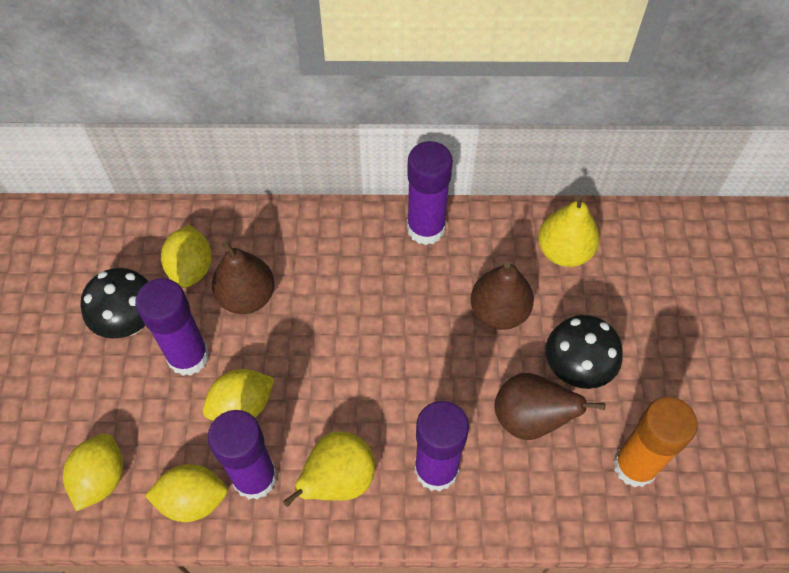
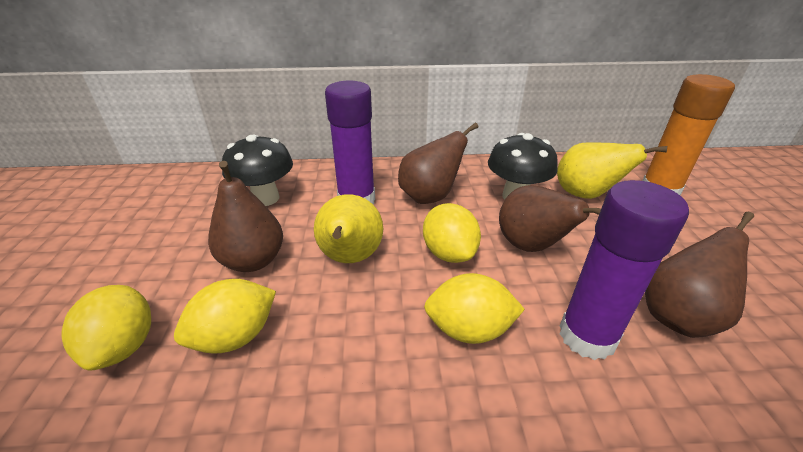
brown pear: [212,241,275,314] [471,261,534,330] [494,373,605,440] = 3 -> [208,161,283,272] [398,123,478,204] [499,185,601,252] [645,212,754,338] = 4
purple glue stick: [135,278,209,376] [208,410,277,500] [407,141,453,245] [415,401,469,491] = 4 -> [325,80,375,204] [560,180,689,360] = 2

